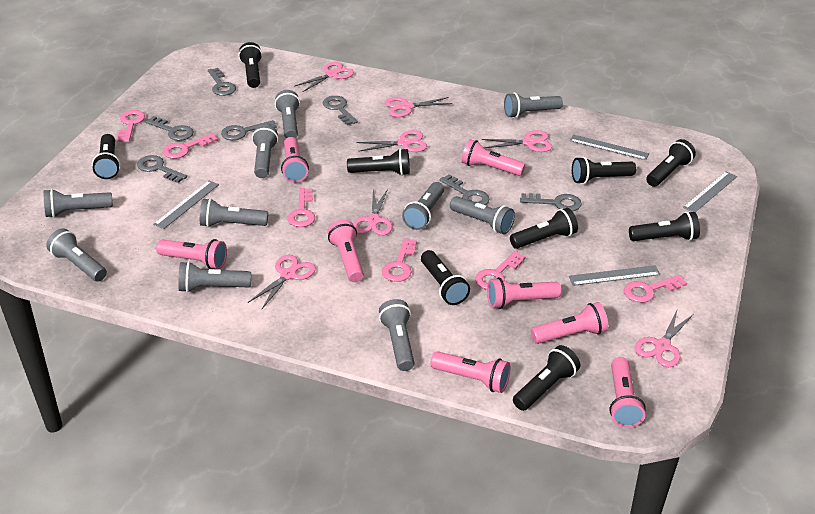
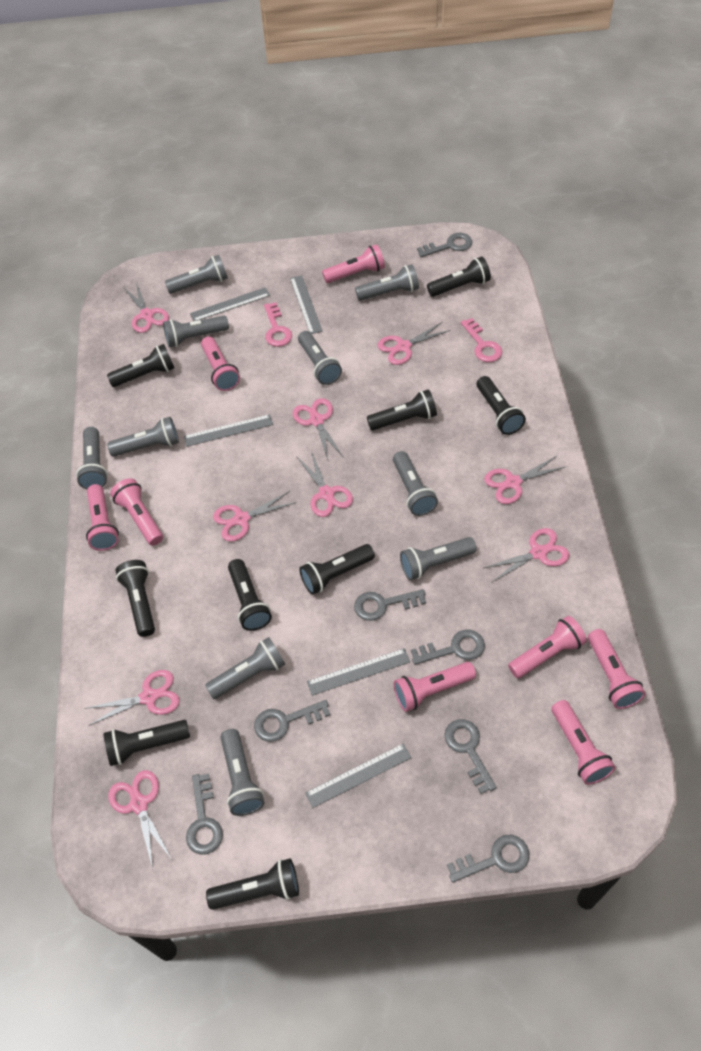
grey ruler: [153,180,219,229] [569,265,661,286] [570,134,649,160] [683,171,737,212] = 4 -> [184,414,273,447] [190,287,270,321] [290,275,323,334] [305,743,411,808] [307,648,410,696] = 5
pink key: [117,110,145,142] [163,133,218,159] [287,188,315,227] [382,238,417,282] [475,251,526,290] [624,275,687,303] = 6 -> [264,302,292,347] [461,318,502,362] = 2
pink scissors: [248,255,316,309] [295,62,354,92] [353,189,393,235] [356,130,427,152] [385,97,452,117] [482,130,552,152] [635,308,694,367] = 7 -> [85,670,180,726] [108,770,171,869] [123,282,169,333] [213,491,297,542] [293,398,343,460] [296,451,353,517] [377,321,451,365] [484,455,565,504] [484,528,570,582] = 9

